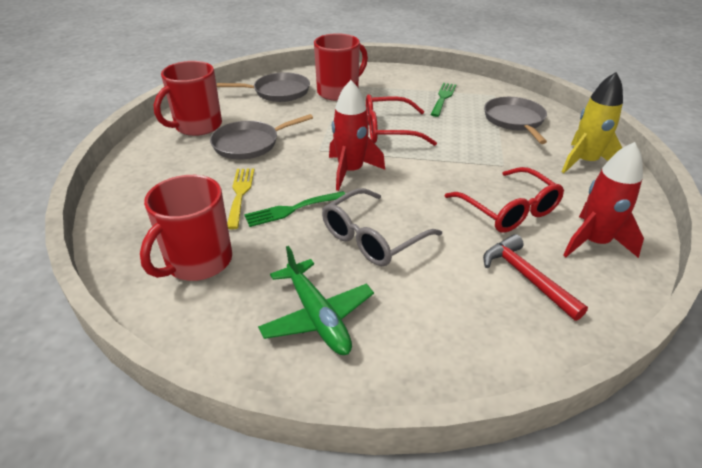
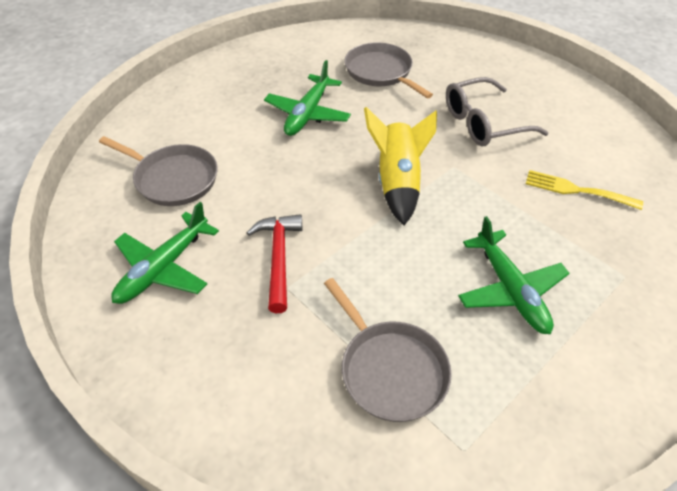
green fork: [244,191,345,227] [430,83,456,117] = 2 -> none = 0
green plane: [258,246,374,355] = 1 -> [111,202,219,304] [264,60,351,136] [458,216,570,334] = 3
red glasses: [366,94,437,146] [445,167,564,233] = 2 -> none = 0
red mug: [140,175,232,281] [154,61,222,136] [314,33,368,101] = 3 -> none = 0
red rocket: [329,80,385,191] [563,142,644,258] = 2 -> none = 0

